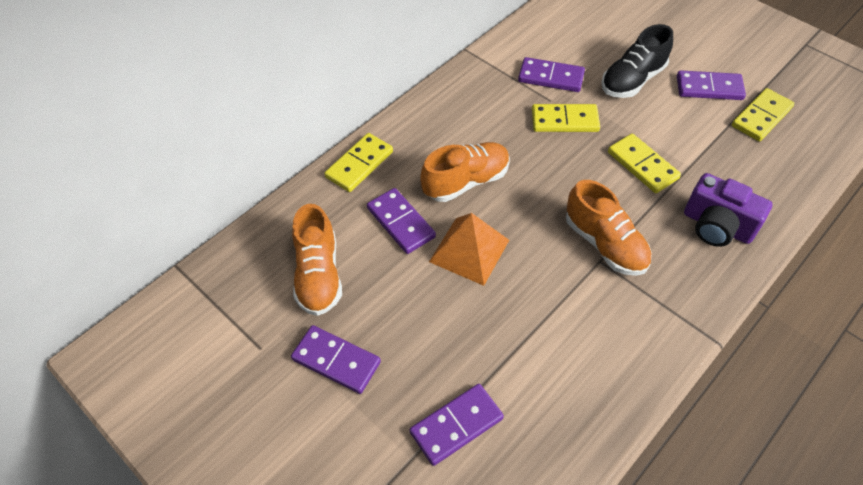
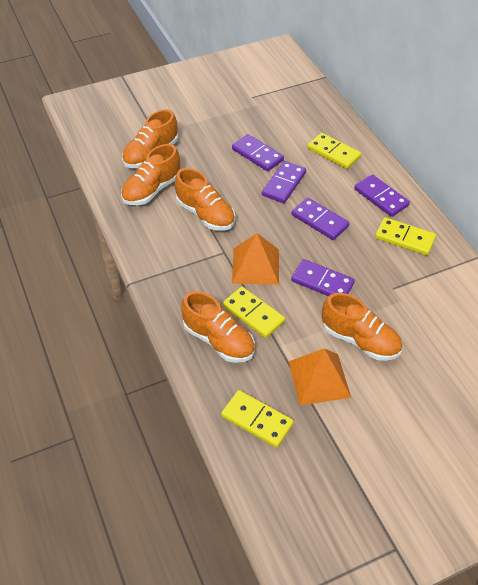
black shoe: [601,24,673,98] = 1 -> none = 0
orange pyramid: [429,213,509,286] = 1 -> [232,233,279,285] [289,348,351,405] = 2
orange shoe: [292,204,342,316] [420,142,510,202] [566,180,652,276] = 3 -> [121,144,180,205] [122,109,178,168] [175,168,235,231] [181,291,255,363] [322,293,402,361] = 5
purple camera: [684,173,773,247] = 1 -> none = 0

